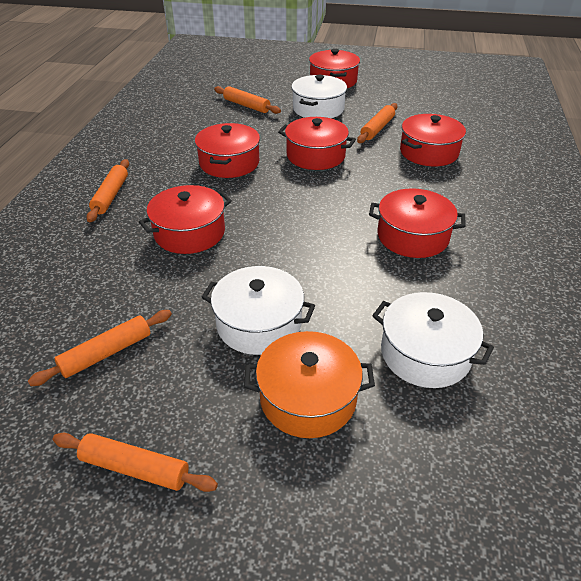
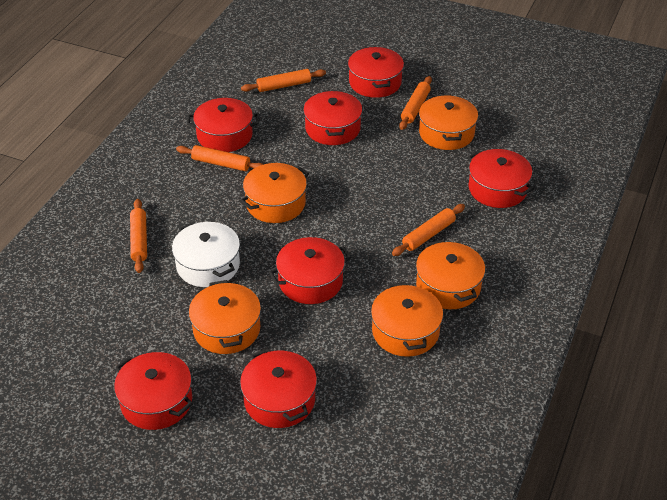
orange pot: [244,331,375,438] = 1 -> [189,280,261,354] [240,163,309,223] [371,282,443,357] [416,240,485,309] [419,95,478,150] = 5
red pot: [139,185,232,254] [195,123,260,178] [278,117,356,170] [309,49,360,88] [369,188,466,258] [400,114,466,166] = 6 -> [114,352,193,430] [187,98,260,152] [240,348,317,428] [269,237,352,304] [303,90,362,145] [348,46,404,98] [468,149,534,208] = 7
white pot: [201,266,315,355] [291,75,347,118] [372,292,494,388] = 3 -> [172,222,240,287] = 1

